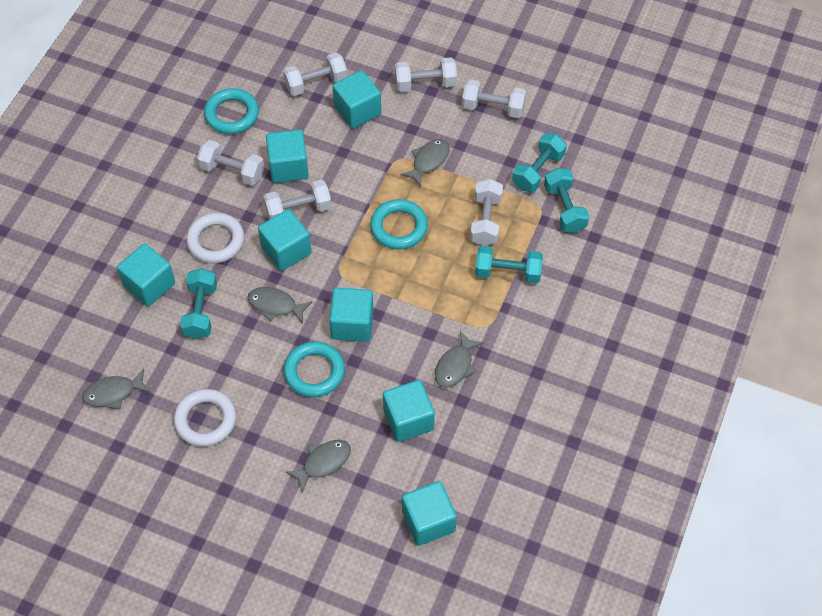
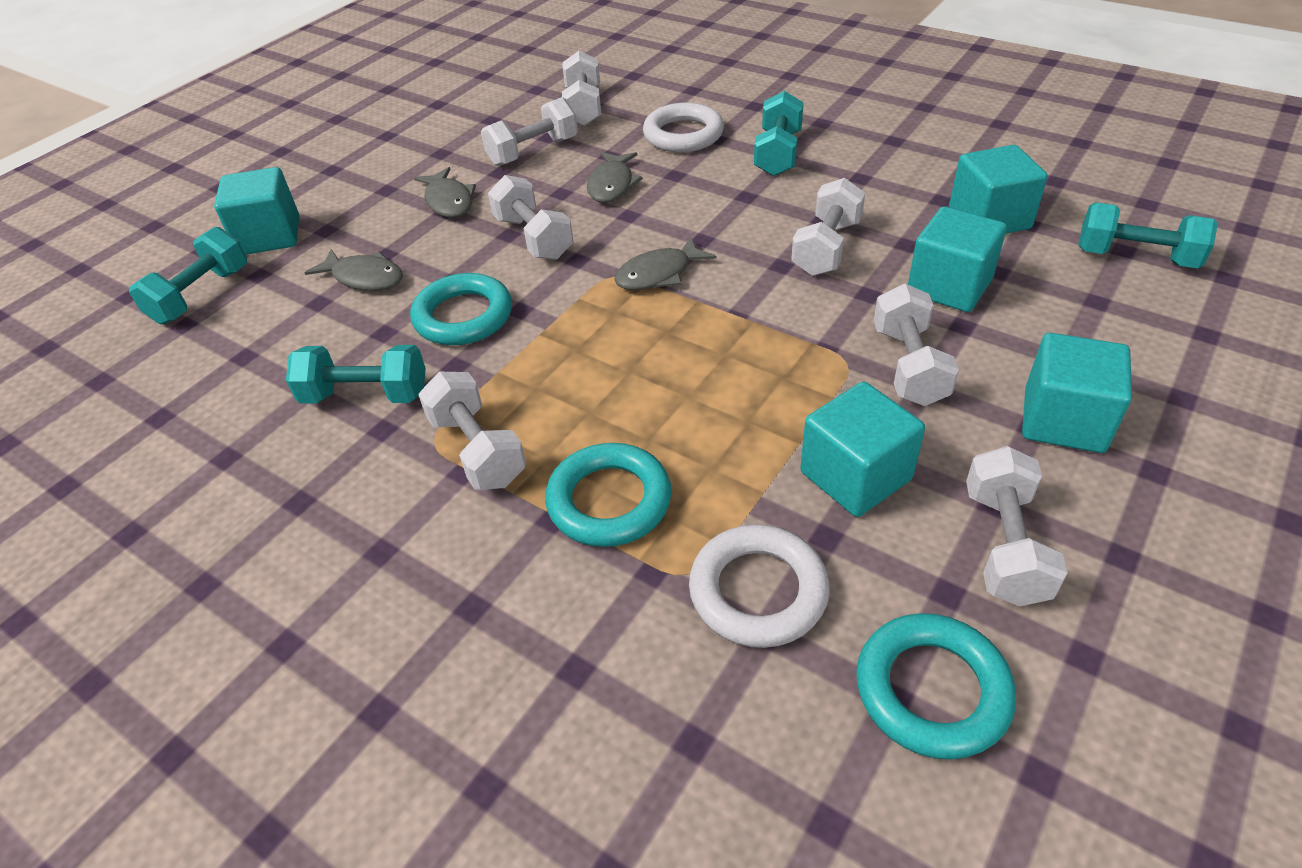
grey fish: [82,369,151,409] [248,287,312,324] [286,440,351,493] [400,139,450,187] [435,331,484,388] = 5 -> [305,249,403,291] [414,167,476,218] [587,152,643,203] [614,236,716,290] = 4
turquoise cube: [117,243,175,306] [258,209,311,271] [266,129,309,183] [329,288,373,342] [333,70,381,129] [383,380,435,442] [402,481,457,546] = 7 -> [214,167,299,255] [800,381,925,517] [908,207,1007,312] [949,145,1048,234] [1022,333,1132,453] = 5
white dumbbell: [197,140,264,186] [264,180,332,220] [283,52,347,96] [395,57,457,92] [462,80,526,118] [470,179,503,246] = 6 -> [418,372,526,490] [481,97,578,166] [488,175,574,260] [562,51,601,126] [791,178,865,276] [874,284,959,406] [966,446,1068,607] = 7

